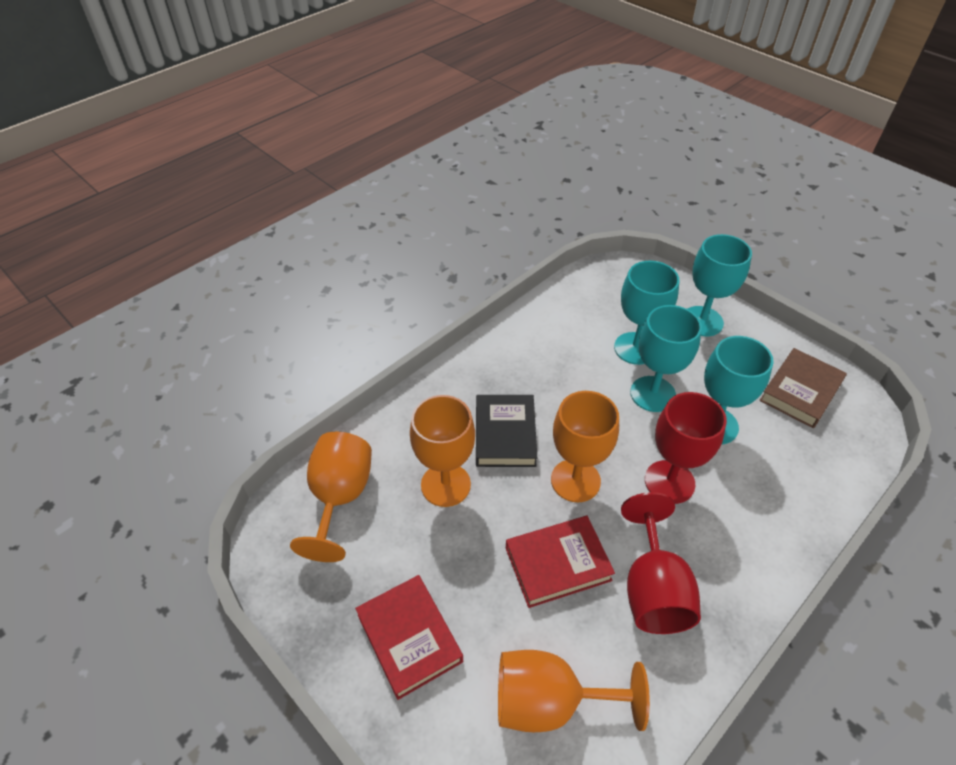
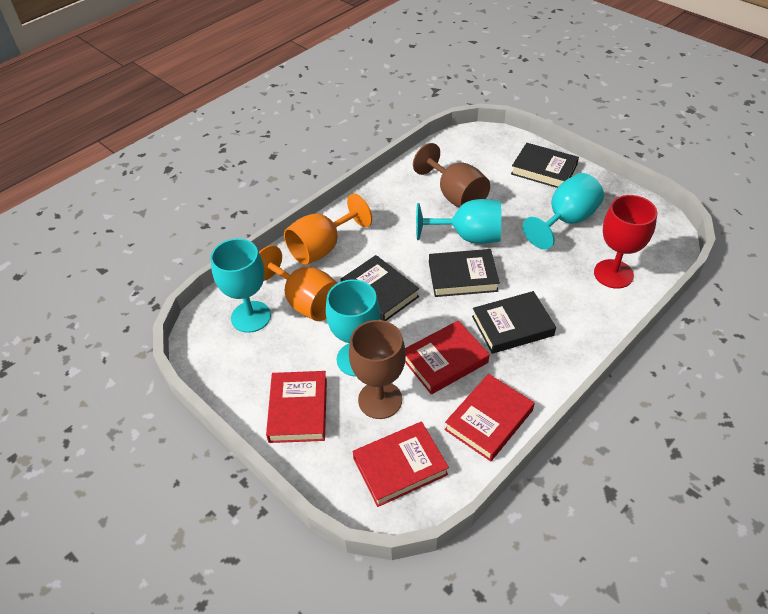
black book: [476,395,537,467] = 1 -> [341,255,419,321] [429,249,500,297] [472,291,556,354] [511,143,579,188] = 4
brown book: [759,348,847,428] = 1 -> none = 0
brown goblet: none = 0 -> [349,320,406,419] [413,143,490,208] = 2
orange goblet: [290,432,372,562] [410,395,475,507] [498,650,650,732] [551,391,619,502] = 4 -> [259,245,337,321] [284,194,372,265] = 2
red book: [355,575,463,700] [506,516,615,608] = 2 -> [266,371,327,443] [353,421,449,507] [405,320,489,394] [444,374,535,461] = 4
red goblet: [621,492,701,634] [645,392,727,504] = 2 -> [594,195,657,289] = 1

